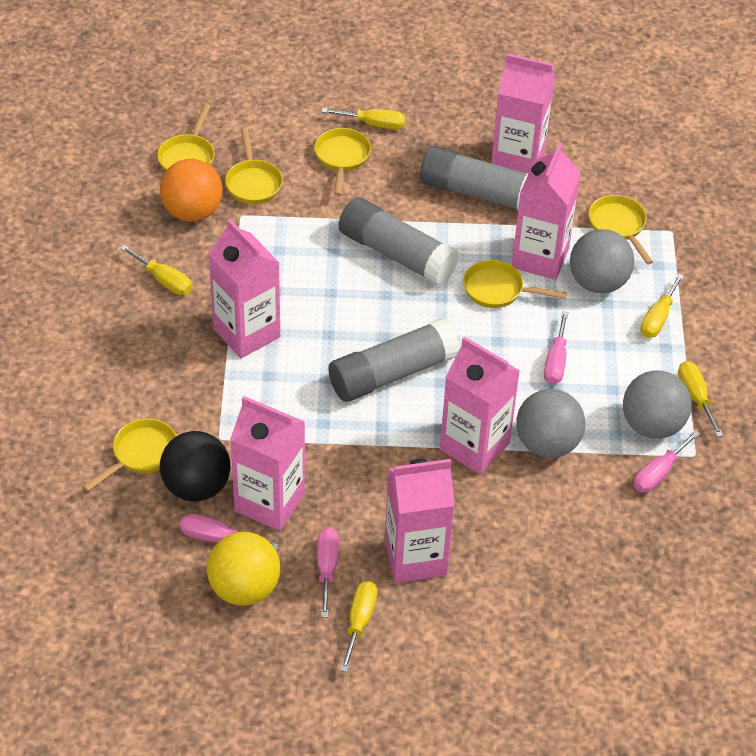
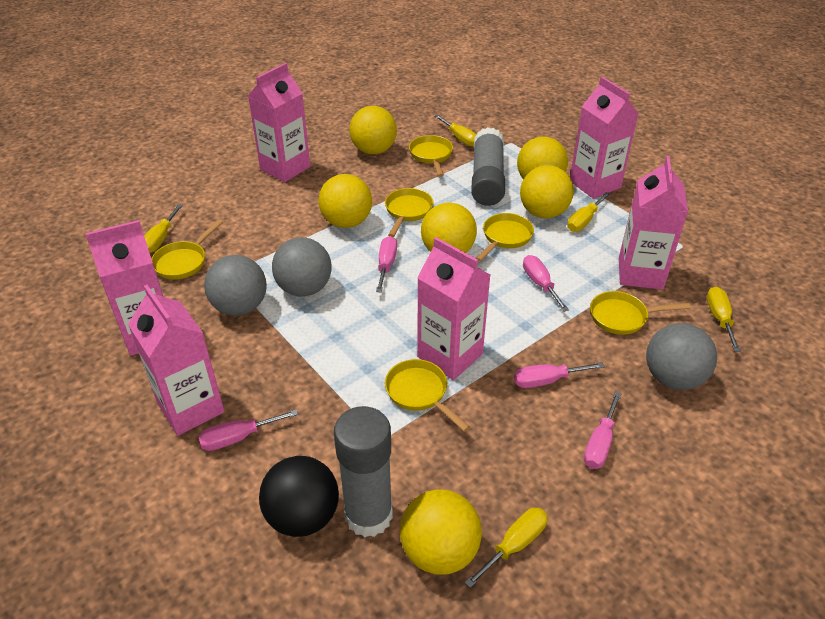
grey glue stick: [328,318,460,402] [338,197,459,285] [420,146,529,210] = 3 -> [334,406,393,537] [471,127,505,206] = 2
orange ball: [160,159,223,222] = 1 -> none = 0
pink screwdriver: [180,514,279,550] [317,528,339,618] [544,311,568,384] [634,430,700,493] = 4 -> [198,410,298,451] [376,236,397,292] [514,362,605,388] [523,255,569,312] [584,391,622,469] = 5
yellow ball: [207,532,280,606] = 1 -> [318,174,372,228] [349,106,397,155] [400,489,482,575] [421,203,477,253] [517,137,568,180] [520,165,574,219] = 6

